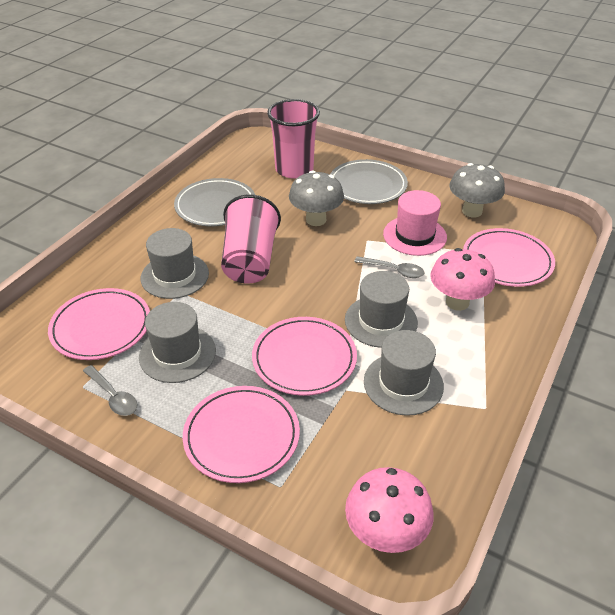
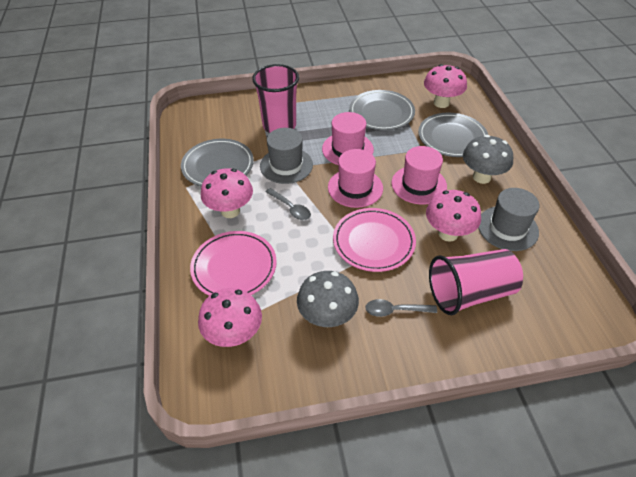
grey hat: [139,302,216,383] [141,228,209,299] [345,271,418,348] [364,330,444,416] = 4 -> [260,128,313,184] [478,188,539,251] = 2
grey plate: [174,178,255,226] [330,159,408,204] = 2 -> [181,139,254,187] [349,90,415,130] [418,113,488,157] = 3
pink hat: [383,190,447,256] = 1 -> [322,112,374,165] [328,149,383,208] [391,146,447,205] = 3
pink mushroom: [345,467,434,553] [430,248,495,311] = 2 -> [198,288,262,347] [201,168,253,218] [424,64,467,108] [426,190,481,242] = 4
pink plate: [48,288,150,360] [183,386,300,483] [252,317,357,396] [463,228,555,287] = 4 -> [190,231,277,296] [333,208,416,272] = 2

